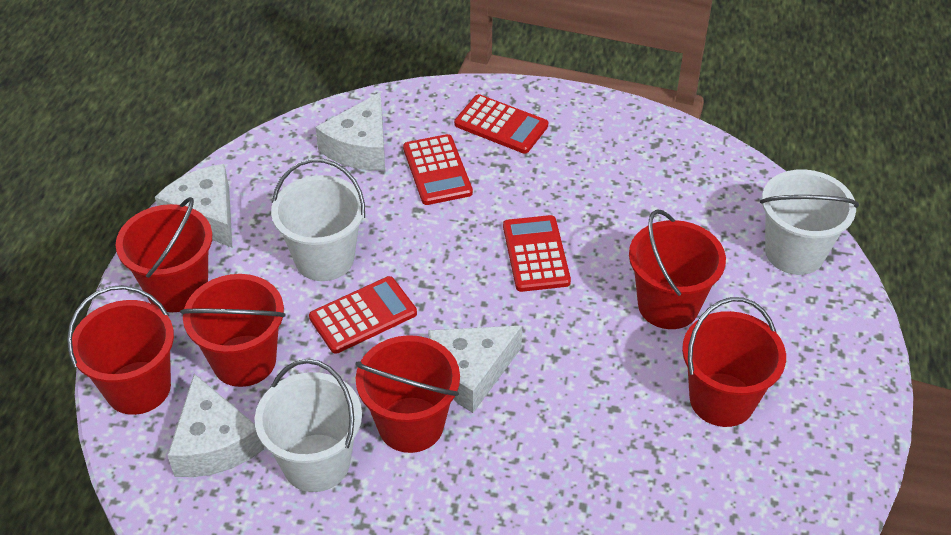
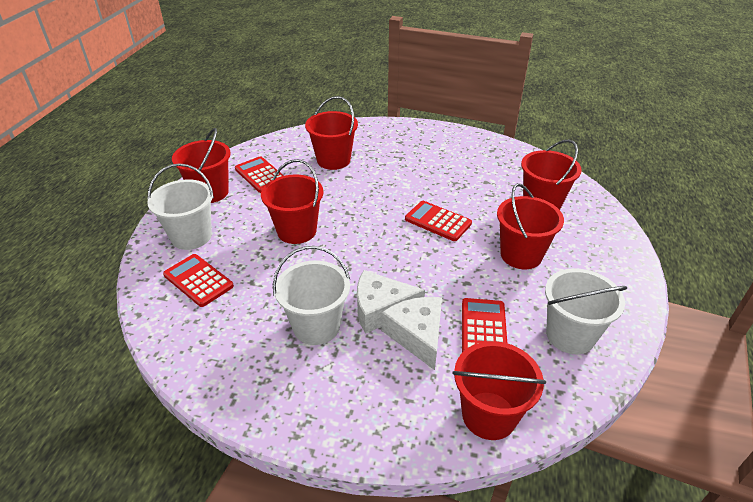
white cheese: [155,164,232,247] [167,373,264,477] [315,92,385,171] [428,325,522,413] = 4 -> [357,270,425,334] [382,297,442,370] = 2

